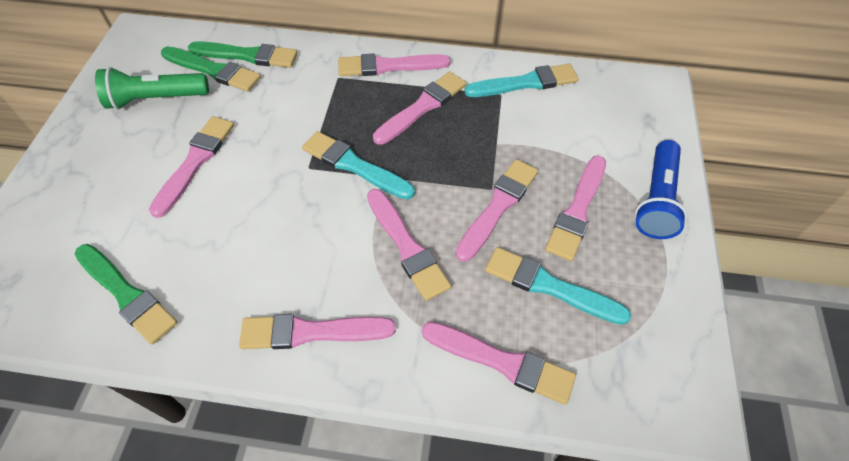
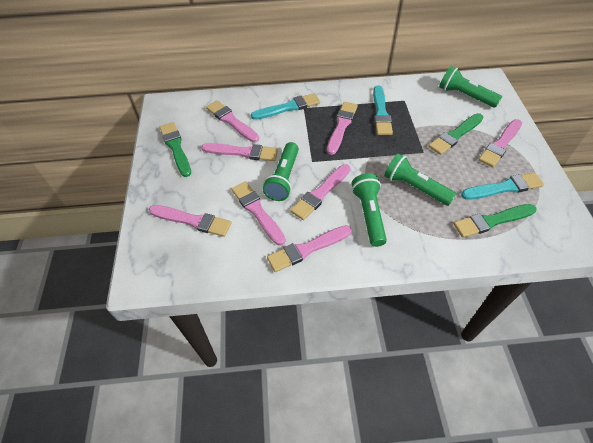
blue flashlight: [635,140,687,239] = 1 -> none = 0
green flashlight: [95,67,209,110] = 1 -> [263,142,299,201] [352,173,387,247] [384,153,456,206] [439,66,502,108] = 4

